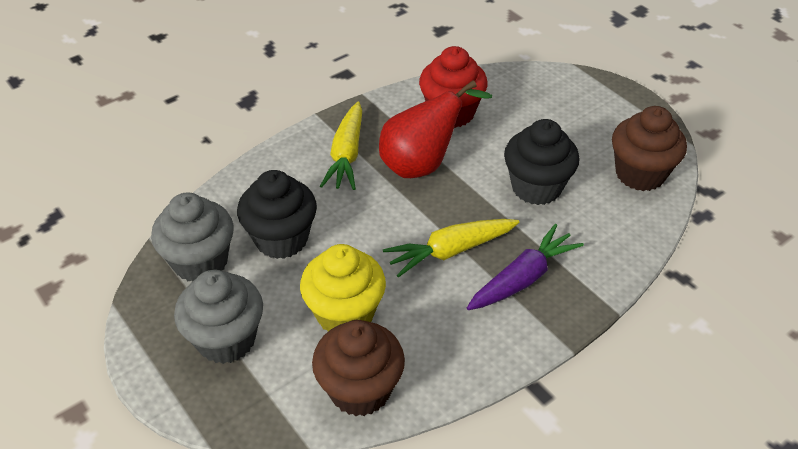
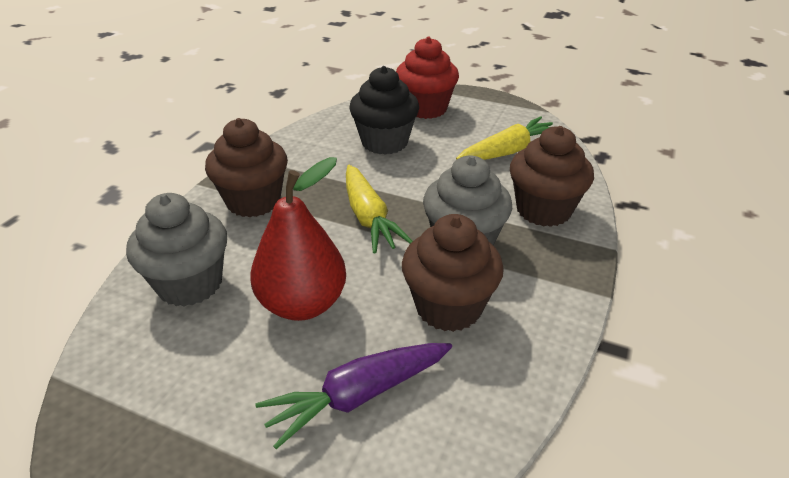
black cupcake: [237,170,317,259] [504,119,579,205] = 2 -> [349,66,419,155] = 1
brown cupcake: [312,320,405,416] [612,106,687,191] = 2 -> [205,118,288,217] [402,214,504,332] [510,126,594,227] = 3
yellow cupcake: [300,244,386,331] = 1 -> none = 0

